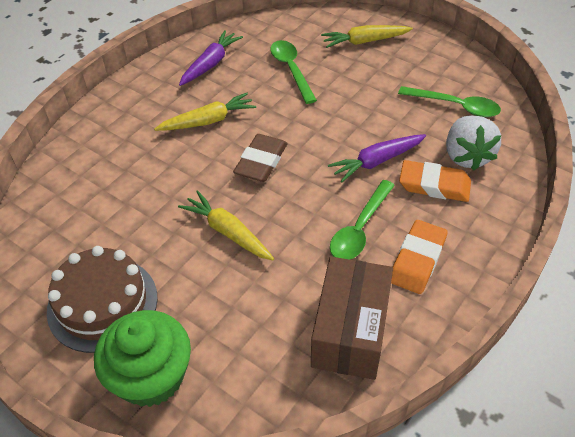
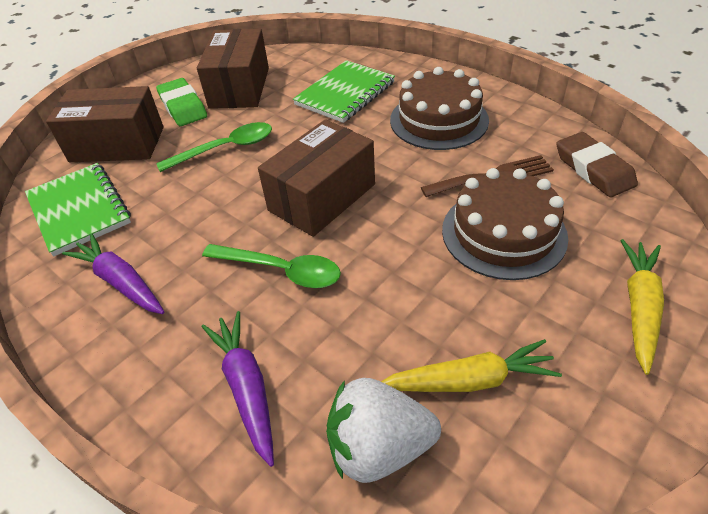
brown box: [311,257,393,380] = 1 -> [46,86,164,162] [197,29,269,109] [258,119,375,237] = 3
brown cake: [47,246,158,353] = 1 -> [390,67,489,150] [442,168,568,280] = 2
brown fork: none = 0 -> [421,155,554,197] = 1
green cupcake: [94,310,191,407] = 1 -> none = 0
green eraser: none = 0 -> [156,78,207,126] = 1
green notebook: none = 0 -> [25,163,131,256] [293,60,395,123] = 2
green spoon: [270,40,317,104] [330,180,395,260] [398,86,501,117] = 3 -> [156,122,272,172] [202,244,341,288] = 2
orange eraser: [391,220,447,294] [399,160,471,202] = 2 -> none = 0
yellow carrot: [154,93,256,131] [178,190,274,260] [321,25,413,48] = 3 -> [381,339,562,392] [620,239,664,375] = 2

